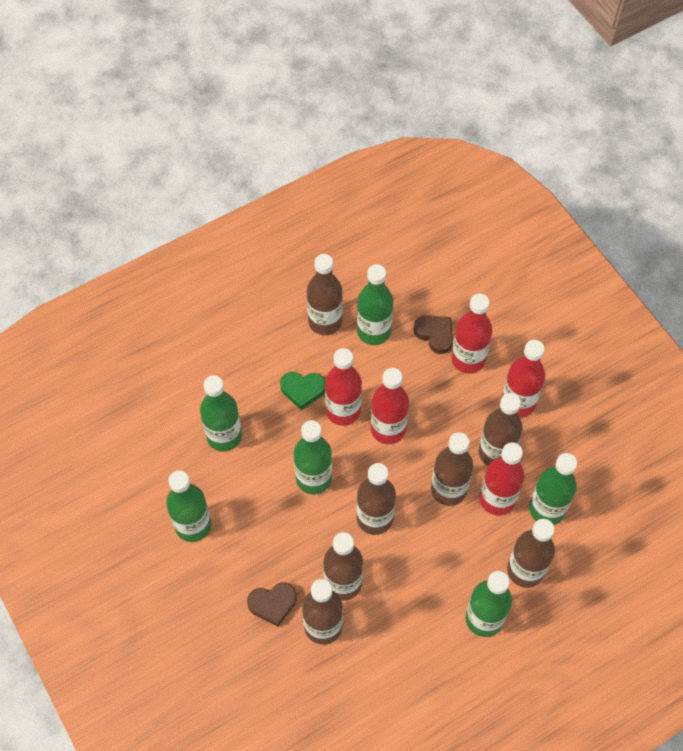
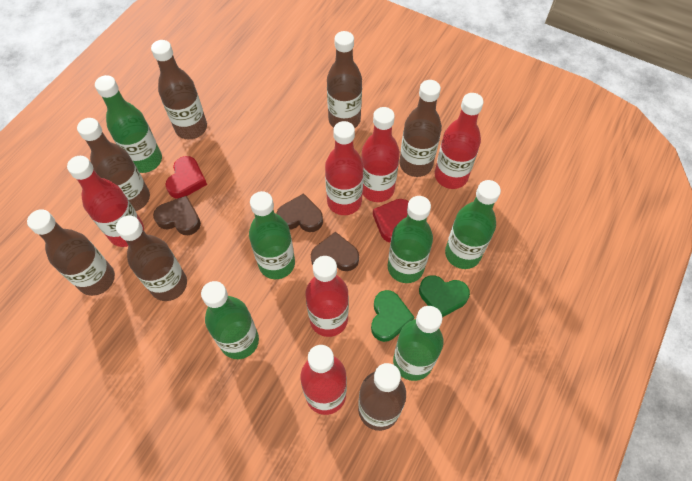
brown heart: [247,582,297,627] [414,315,453,354] = 2 -> [153,196,201,235] [276,193,323,232] [311,232,359,271] = 3
green heart: [280,372,325,410] = 1 -> [371,290,414,342] [419,275,470,317] = 2
red bottle: [325,348,362,426] [371,368,409,444] [451,294,492,373] [479,443,524,515] [502,340,545,417] = 5 -> [67,156,144,247] [300,345,347,415] [305,256,349,337] [325,121,363,215] [361,107,400,202] [435,93,484,189] = 6
red heart: none = 0 -> [166,156,207,198] [373,199,409,243] = 2

